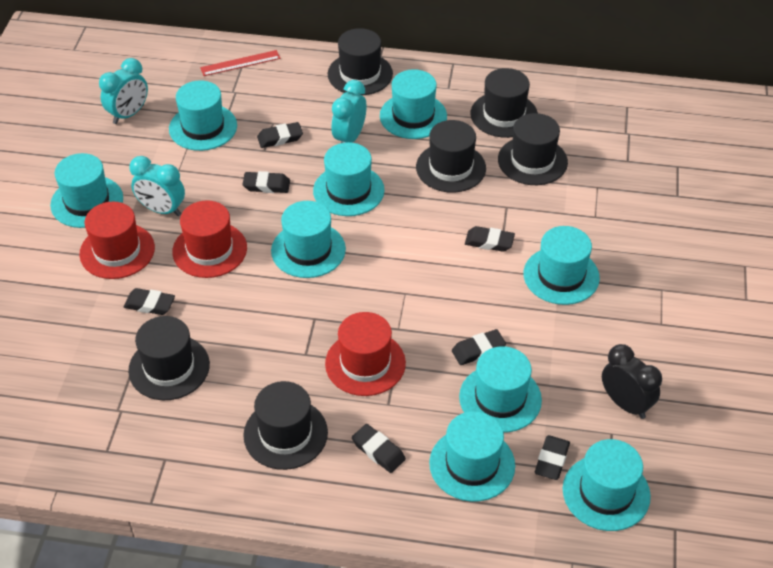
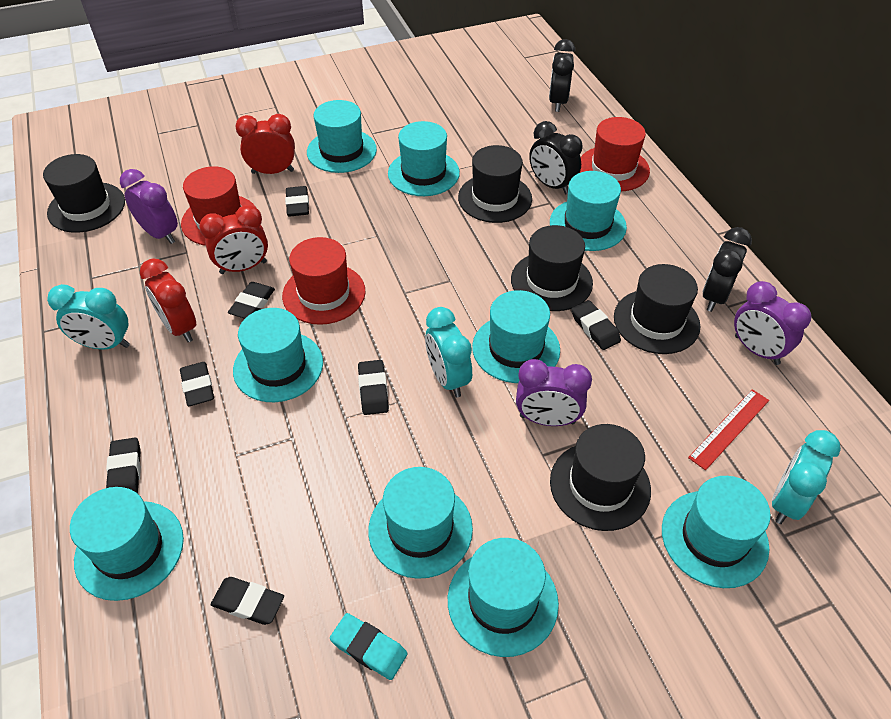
black clock: [602,344,662,419] = 1 -> [529,121,583,194] [549,39,575,112] [703,227,752,312] = 3
black hat: [128,316,210,400] [243,381,328,470] [328,28,393,95] [416,120,486,193] [471,68,538,138] [498,113,568,185] = 6 -> [43,154,125,233] [458,145,532,223] [511,225,593,311] [550,424,651,531] [614,264,700,354] = 5
purple clock: none = 0 -> [120,169,178,244] [516,359,592,426] [734,281,811,365] = 3
red clock: none = 0 -> [140,258,196,342] [199,205,268,274] [236,114,295,174] = 3
turquoise eraser: none = 0 -> [330,613,408,680] = 1

